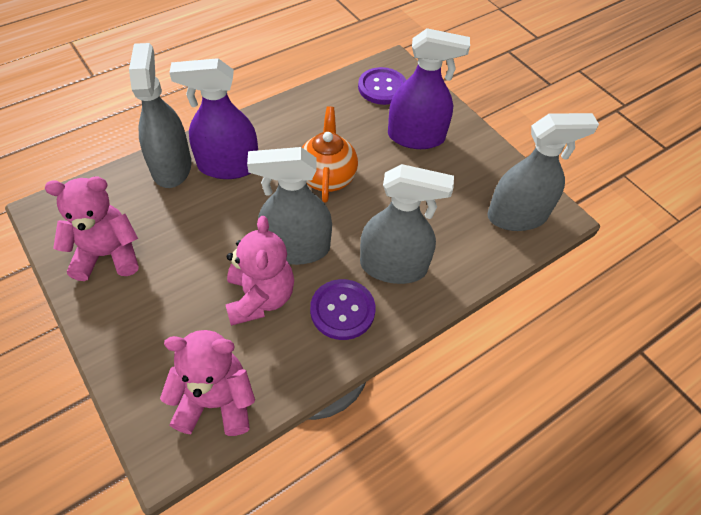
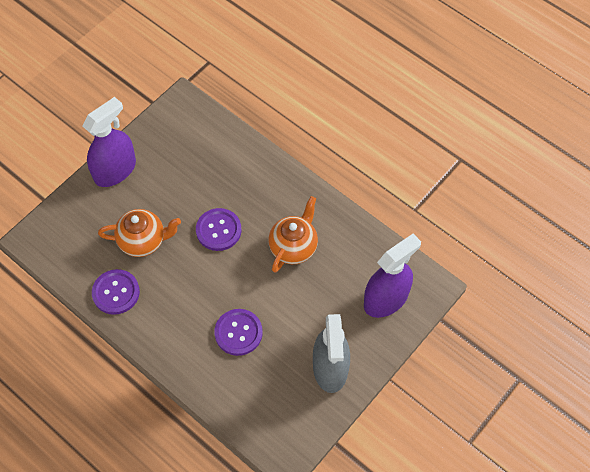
grey spray bottle: [129,43,191,188] [247,147,332,265] [360,164,454,284] [487,113,599,231] = 4 -> [313,314,350,393] = 1
orange teapot: [302,106,358,202] = 1 -> [98,209,181,257] [268,196,318,273] = 2
pink teddy bear: [45,177,139,281] [160,330,255,436] [225,216,294,326] = 3 -> none = 0
purple button: [310,279,375,340] [358,67,406,105] = 2 -> [92,269,140,315] [196,208,241,251] [214,309,263,356] = 3

